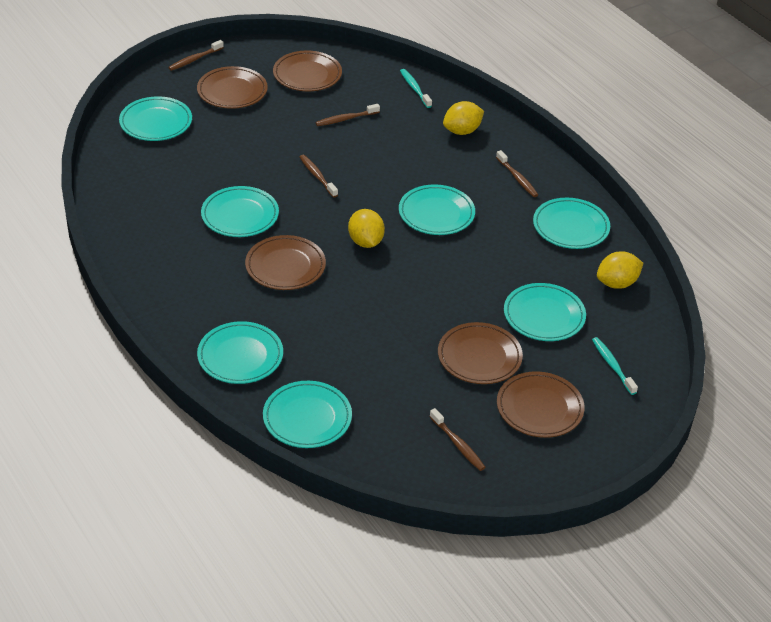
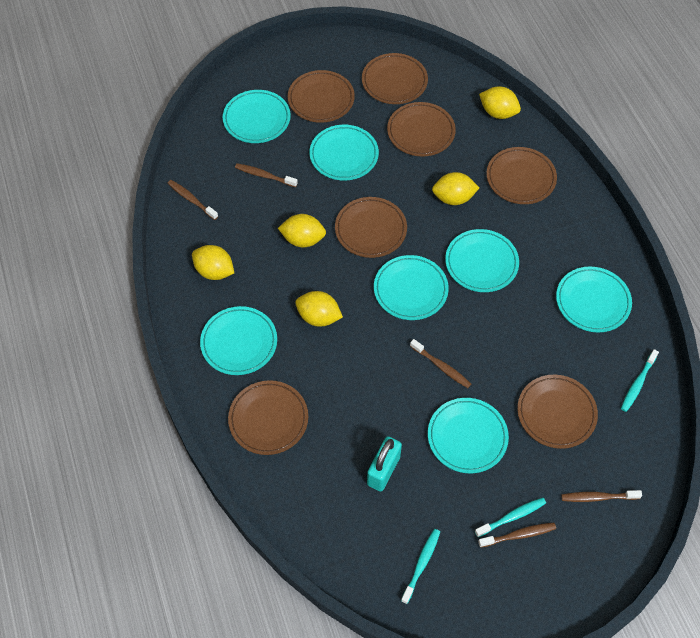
brown plate: [197,66,268,109] [245,235,326,290] [273,51,342,91] [438,322,523,384] [497,371,585,438] = 5 -> [228,380,308,455] [288,70,355,123] [335,197,407,258] [362,53,428,104] [387,102,456,157] [486,147,557,204] [517,375,598,449] = 7
turquoise padlock: none = 0 -> [367,436,402,492] = 1
turquoise toothbrush: [400,69,432,108] [592,337,638,395] = 2 -> [401,529,440,604] [475,498,546,537] [621,349,659,412] = 3
yellow lemon: [348,209,385,248] [443,101,484,135] [597,251,643,289] = 3 -> [192,245,234,280] [278,214,326,247] [295,291,343,327] [432,172,479,205] [479,86,521,119] = 5

